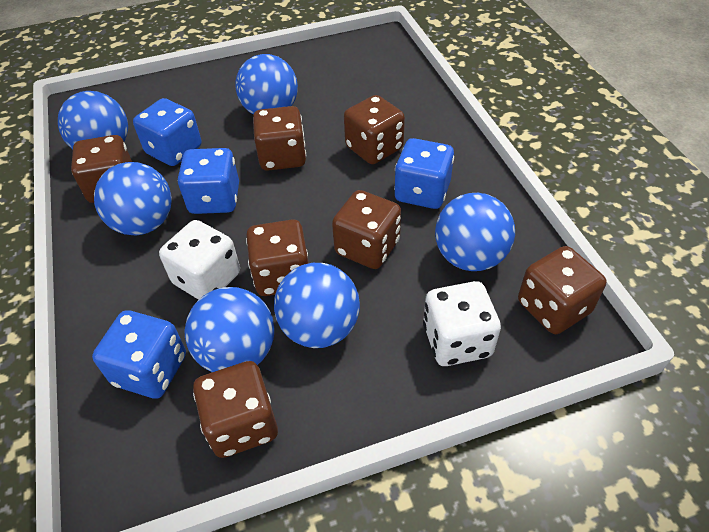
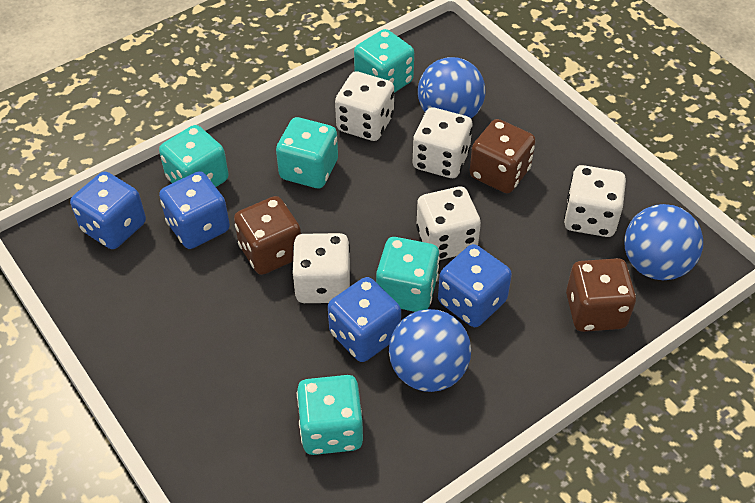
blue ball: [58,91,128,149] [94,162,172,235] [185,287,274,372] [235,54,298,114] [274,263,360,348] [435,193,515,271] = 6 -> [389,309,471,392] [418,57,485,118] [624,204,703,280] = 3
brown dice: [71,135,132,203] [193,361,278,458] [246,219,309,296] [253,106,306,171] [332,190,401,269] [344,95,405,164] [518,246,607,334] = 7 -> [234,196,301,275] [470,119,536,193] [566,258,636,332] = 3
turquoise dice: none = 0 -> [159,125,229,187] [276,117,338,188] [297,375,363,455] [354,29,414,93] [376,237,440,312] = 5
white dice: [159,220,240,300] [423,281,501,366] = 2 -> [292,233,351,303] [335,71,394,141] [413,107,473,178] [416,186,481,260] [564,165,626,237] = 5

